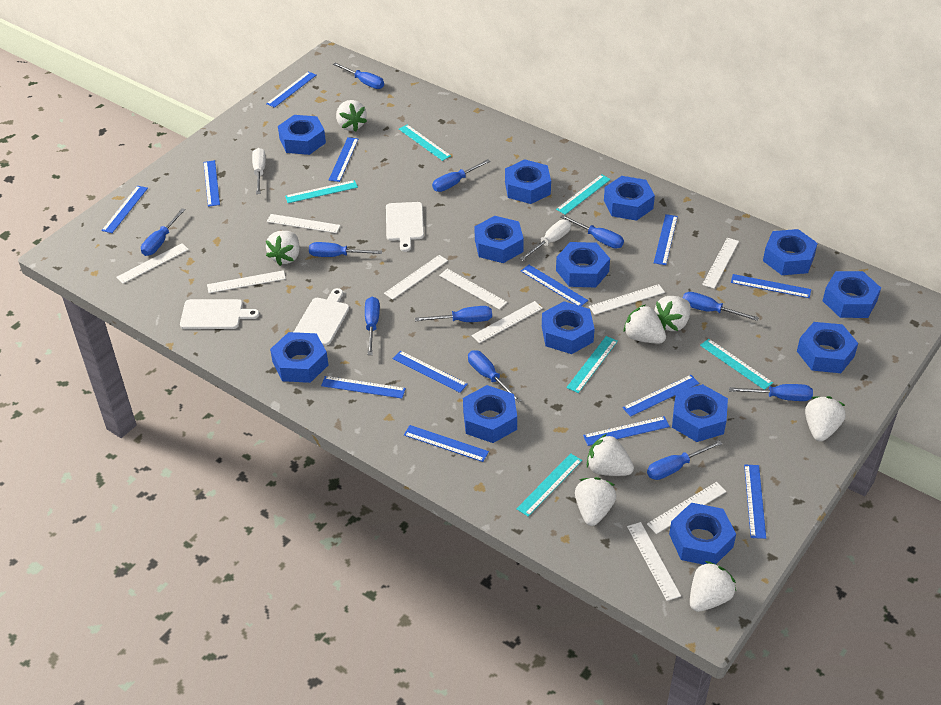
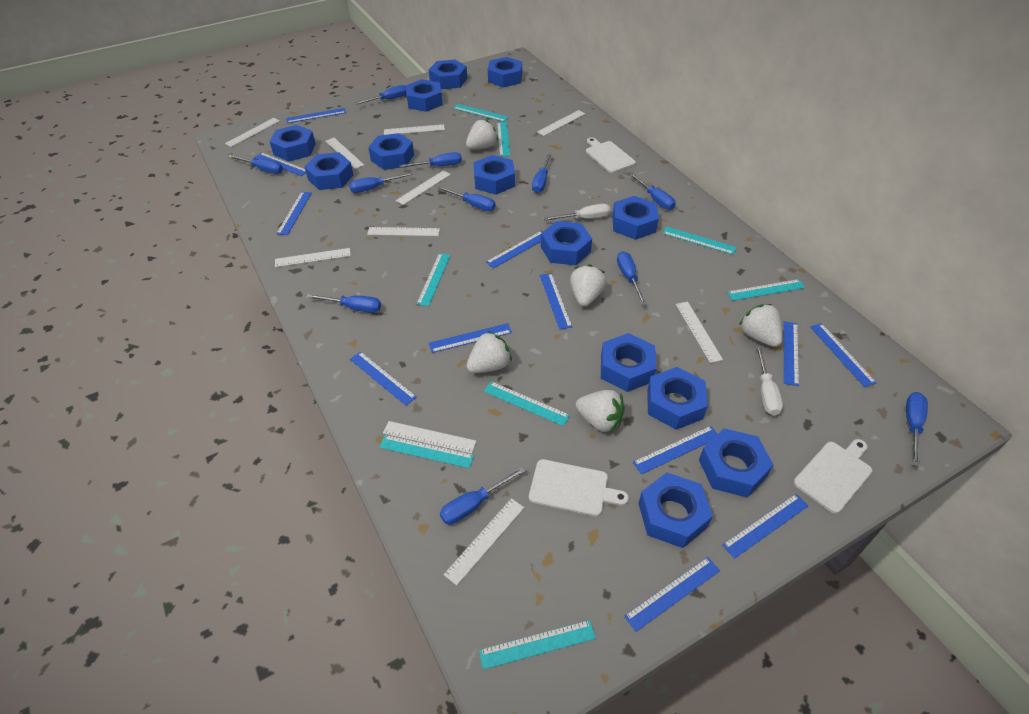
blue ruler: [102,186,148,233] [203,160,220,207] [266,71,316,108] [321,376,406,398] [329,137,358,182] [392,351,468,393] [404,425,489,462] [521,265,588,306] [583,416,670,446] [622,375,699,417] [654,214,678,265] [731,274,811,298] [744,465,766,539] = 13 -> [254,152,306,176] [277,192,312,235] [286,108,346,123] [350,351,417,406] [429,323,512,353] [486,231,542,269] [540,273,572,330] [624,557,720,632] [633,426,718,474] [722,494,808,559] [783,321,799,386] [810,323,876,387] = 12
turquoise ruler: [285,180,358,203] [399,125,451,161] [516,453,582,516] [556,174,611,215] [566,336,618,393] [700,339,773,389] = 6 -> [379,435,474,468] [417,253,451,306] [453,104,509,122] [479,620,596,670] [484,381,570,426] [497,122,510,156] [662,226,737,255] [727,279,805,301] = 8
white strawberry: [266,231,300,266] [336,100,367,132] [575,477,616,526] [587,434,634,476] [623,304,666,344] [655,296,691,331] [690,561,736,612] [805,396,846,442] = 8 -> [466,119,498,149] [467,331,512,373] [570,265,606,307] [576,390,625,433] [739,304,782,347] = 5

